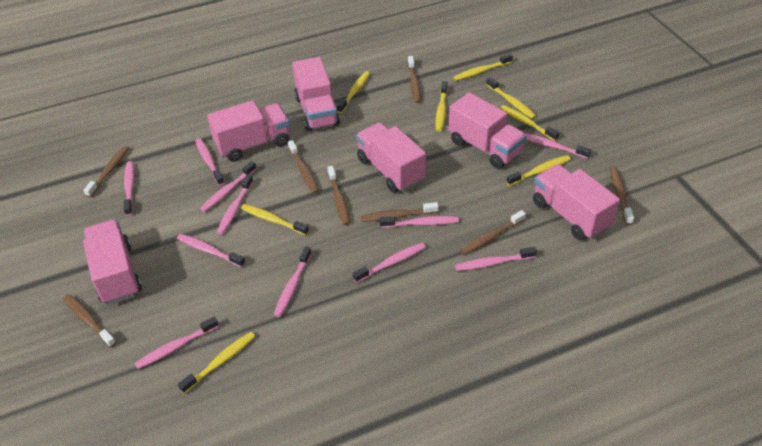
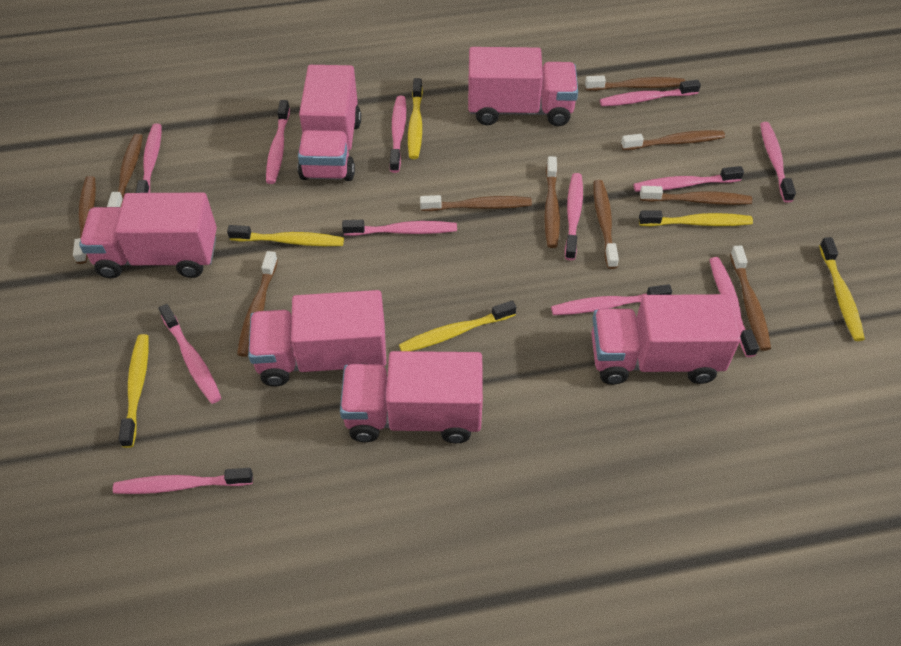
brown toothbrush: [63,294,116,348] [83,146,129,197] [288,140,319,193] [327,166,350,225] [361,202,439,222] [408,56,421,103] [460,210,526,255] [610,167,634,225] = 8 -> [73,176,96,264] [107,134,143,207] [237,251,278,357] [420,195,532,211] [544,156,560,248] [585,75,685,91] [593,180,619,269] [621,130,725,150] [640,186,752,205] [730,246,771,351] = 10
pink toothbrush: [124,161,134,216] [134,317,219,369] [177,234,245,267] [195,138,224,185] [200,161,257,212] [217,174,253,235] [274,247,312,317] [353,243,426,283] [380,216,459,228] [455,247,537,271] [525,133,591,159] = 11 -> [113,468,253,494] [136,123,162,193] [159,304,221,404] [266,100,290,184] [342,220,457,236] [390,96,406,173] [551,284,672,315] [565,173,583,261] [600,80,701,106] [633,166,744,192] [709,257,759,357] [760,122,796,203] = 12
yellow toothbrush: [178,332,255,394] [241,204,309,235] [337,71,370,113] [435,81,448,131] [454,54,513,81] [486,77,536,119] [500,105,559,141] [506,155,571,186] = 8 -> [118,334,149,448] [227,225,344,246] [399,301,516,351] [408,78,423,159] [639,210,753,226] [819,237,865,341] = 6

